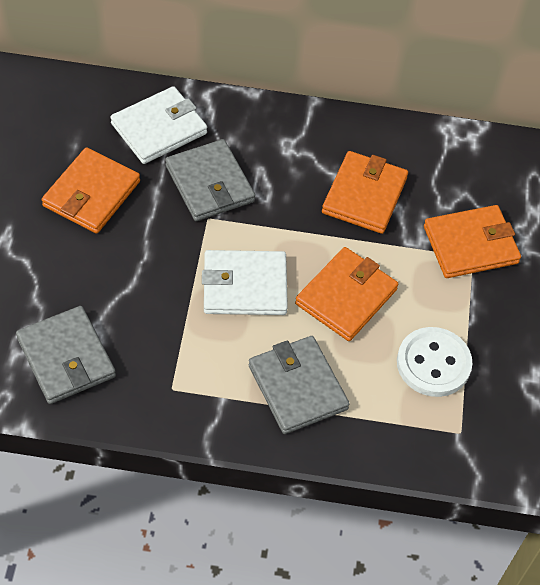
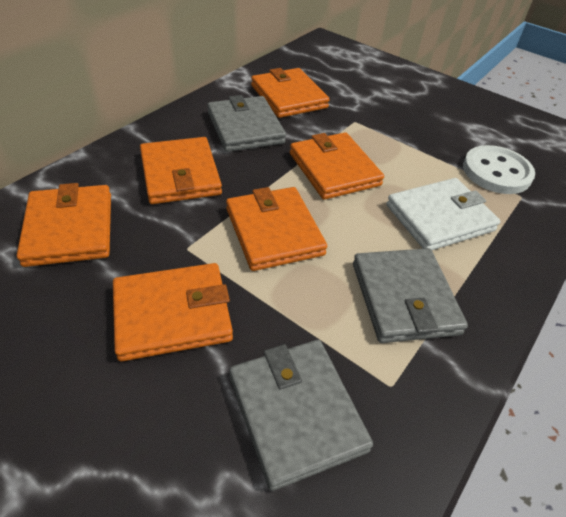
orange wallet: [42,147,140,234] [295,247,398,341] [322,151,408,234] [424,205,521,278] = 4 -> [17,183,111,267] [113,263,233,361] [140,137,222,204] [226,187,327,271] [251,68,330,118] [290,132,384,200] = 6
white wallet: [110,86,207,164] [202,250,288,315] = 2 -> [386,178,501,250] = 1

